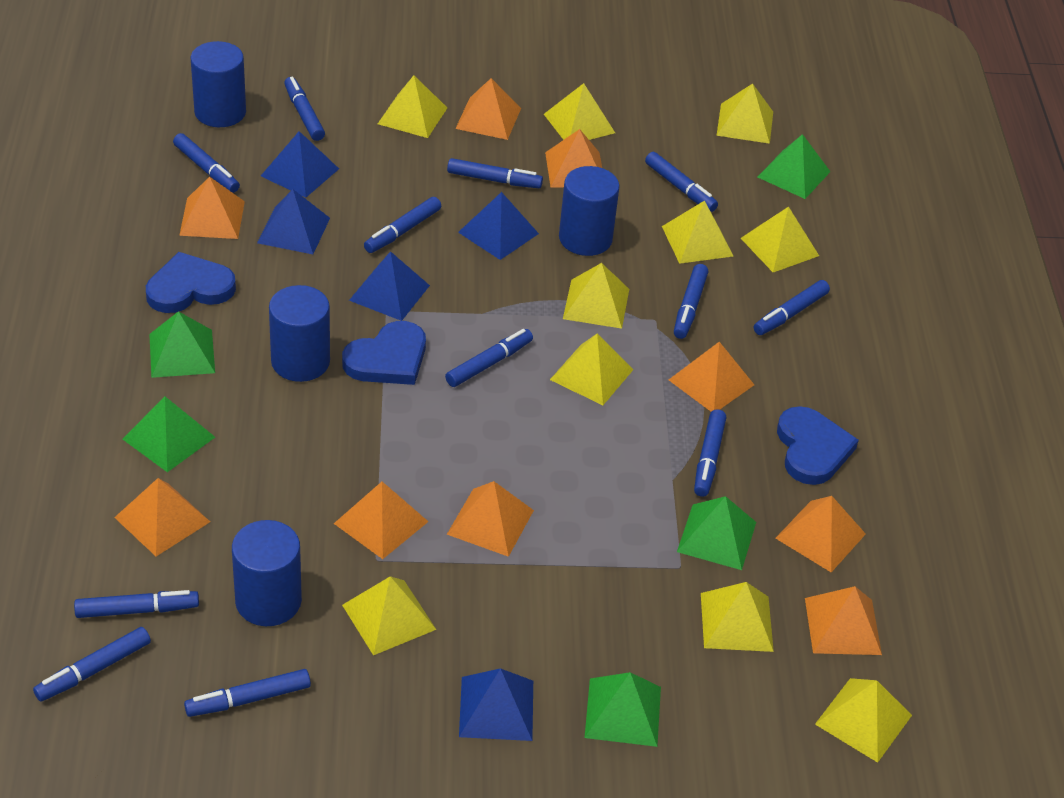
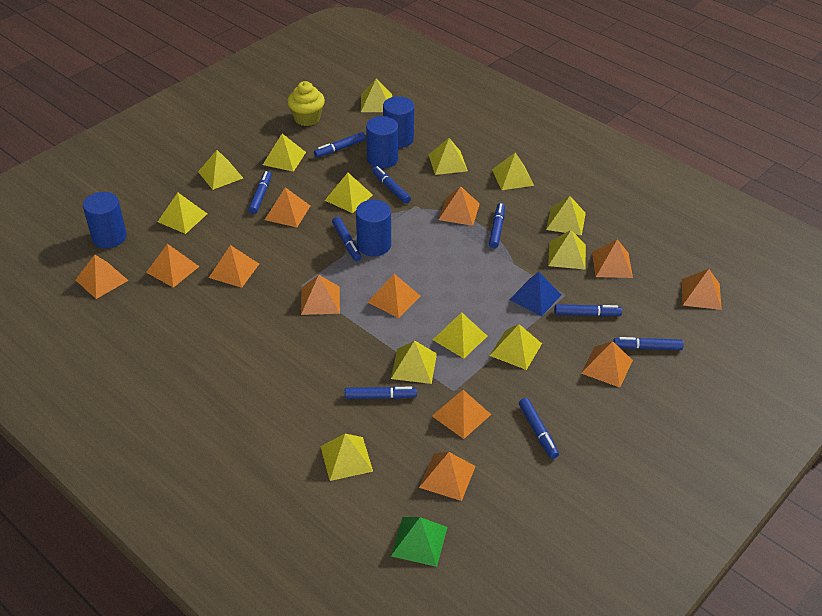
blue heart: [146,252,236,313] [342,321,426,385] [777,406,859,485] = 3 -> none = 0
blue marker: [33,627,151,702] [74,590,199,618] [173,133,240,193] [184,669,311,717] [284,77,325,141] [364,197,441,253] [445,329,533,387] [447,158,543,188] [645,152,718,212] [674,264,708,339] [694,409,726,497] [754,280,830,335] = 12 -> [248,171,272,214] [314,132,366,158] [332,217,362,261] [345,386,417,399] [372,166,411,204] [489,203,505,248] [519,398,559,459] [555,304,622,317] [613,337,684,350] = 9
blue pyramid: [257,189,330,254] [261,131,339,198] [349,251,430,321] [458,192,539,260] [459,668,533,741] = 5 -> [509,272,562,316] = 1
green pyramid: [123,397,215,472] [149,311,215,378] [584,672,661,747] [677,496,756,570] [758,134,831,199] = 5 -> [391,517,447,567] = 1
orange pyramid: [114,478,210,556] [179,177,245,239] [334,482,429,559] [447,481,534,557] [455,78,521,140] [545,129,602,188] [669,342,754,412] [776,496,866,572] [805,586,882,655] = 9 -> [75,255,129,299] [146,244,200,288] [209,245,259,288] [265,187,310,227] [301,275,340,315] [368,274,420,318] [419,452,476,501] [432,390,491,439] [439,186,480,226] [581,341,633,388] [592,239,633,278] [682,269,722,310] = 12
yellow cupcake: none = 0 -> [287,81,325,126] = 1
yellow pyramid: [342,576,436,655] [378,75,447,138] [544,83,615,140] [550,334,634,405] [563,263,629,329] [662,201,733,264] [701,582,774,652] [716,83,773,144] [741,206,819,272] [815,678,912,763] = 10 -> [158,193,207,234] [198,150,243,190] [263,134,306,172] [320,434,373,481] [325,173,373,213] [361,78,392,112] [391,341,437,384] [428,138,468,175] [433,312,487,359] [490,324,542,370] [492,152,534,190] [546,196,586,235] [548,230,586,269] = 13

